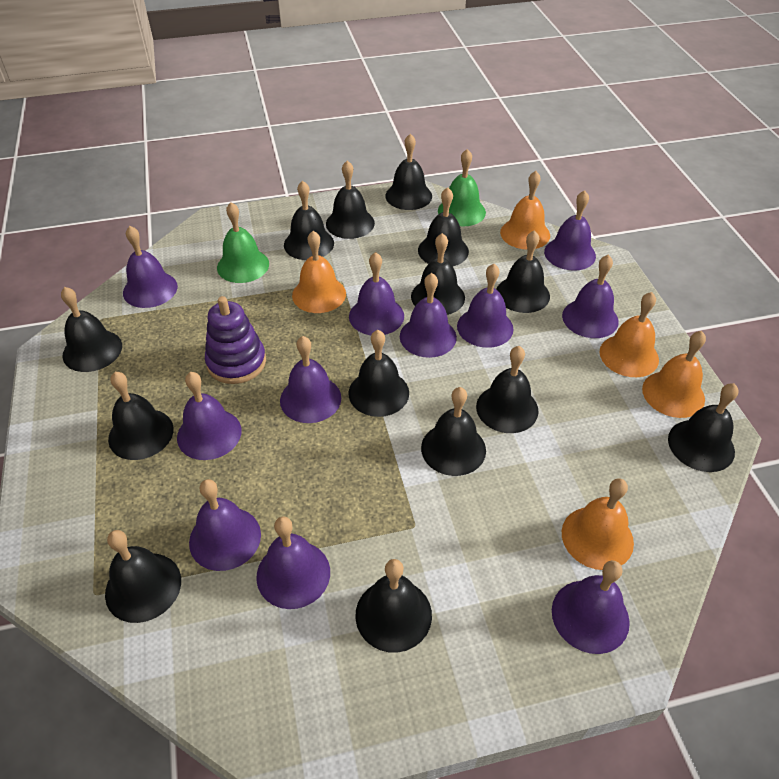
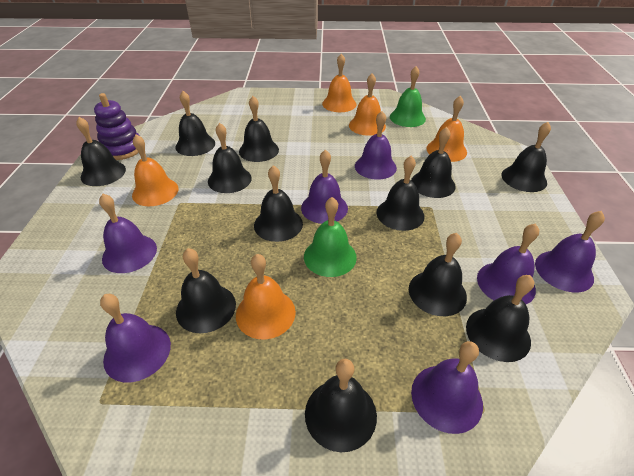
black bell: [61,287,122,372] [105,530,181,623] [108,372,174,460] [284,181,334,260] [326,161,375,239] [348,330,409,417] [355,559,432,653] [385,134,432,210] [411,233,465,315] [418,187,469,266] [421,387,486,476] [476,346,539,433] [496,230,550,313] [668,383,739,472] = 14 -> [76,117,126,186] [175,91,215,156] [176,248,236,333] [208,123,252,193] [239,96,279,162] [254,165,303,242] [305,359,377,452] [376,156,425,231] [409,233,467,316] [411,127,456,198] [466,275,534,362] [501,122,551,192] = 12
purple bell: [123,226,178,308] [177,372,241,460] [189,479,261,571] [256,517,330,609] [280,336,341,423] [349,252,404,335] [400,273,457,358] [457,264,514,348] [544,190,596,271] [552,560,630,654] [562,255,619,338] = 11 -> [99,194,157,273] [100,294,171,382] [301,149,348,224] [355,111,397,180] [411,341,483,434] [477,223,539,305] [535,211,605,292] = 7

